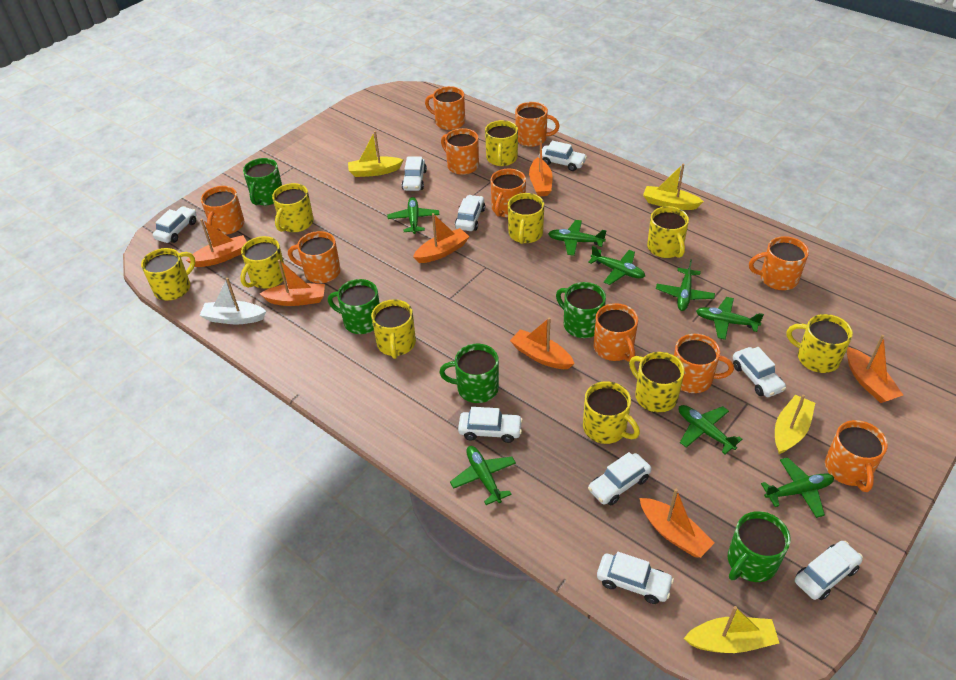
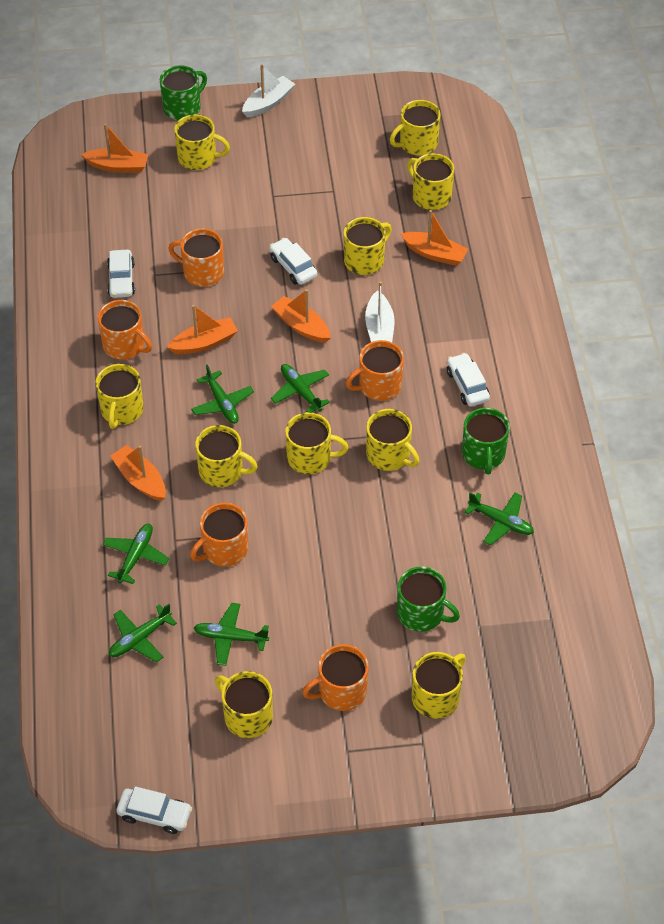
green mug: [243,158,282,205] [328,279,380,334] [439,344,499,403] [556,282,606,338] [728,511,791,582] = 5 -> [160,65,207,120] [397,567,460,632] [462,408,510,474] = 3
green plane: [388,197,439,234] [450,446,516,505] [548,220,607,256] [588,246,645,285] [656,259,715,311] [679,405,742,454] [696,297,764,340] [761,457,834,518] = 8 -> [103,524,169,584] [109,604,177,663] [191,365,254,424] [194,603,269,666] [271,364,330,412] [465,493,534,545] = 6
orange boat: [186,219,247,267] [260,259,325,306] [413,213,469,263] [510,318,575,369] [529,139,553,196] [640,489,714,558] [847,335,903,403] = 7 -> [81,124,148,173] [110,445,166,501] [167,305,238,354] [271,289,331,343] [401,210,468,266] = 5
orange mug: [201,186,244,235] [288,231,341,283] [425,86,465,130] [441,128,479,175] [490,169,526,217] [515,102,560,147] [594,303,638,362] [674,334,734,393] [749,236,809,290] [825,420,888,492] = 10 -> [98,300,152,359] [168,228,224,287] [190,503,249,567] [302,644,369,711] [346,340,404,401] = 5
white boat: [199,278,267,324] = 1 -> [242,64,295,118] [365,281,394,342] = 2
white car: [153,206,197,243] [402,157,427,191] [455,195,485,231] [458,407,523,443] [539,141,587,171] [588,452,651,505] [597,552,674,604] [733,347,786,397] [795,541,863,600] = 9 -> [107,250,135,298] [116,786,192,834] [269,238,317,285] [447,353,490,406] = 4
yellow boat: [348,131,403,177] [643,164,704,210] [684,606,779,653] [775,394,815,454] = 4 -> none = 0

